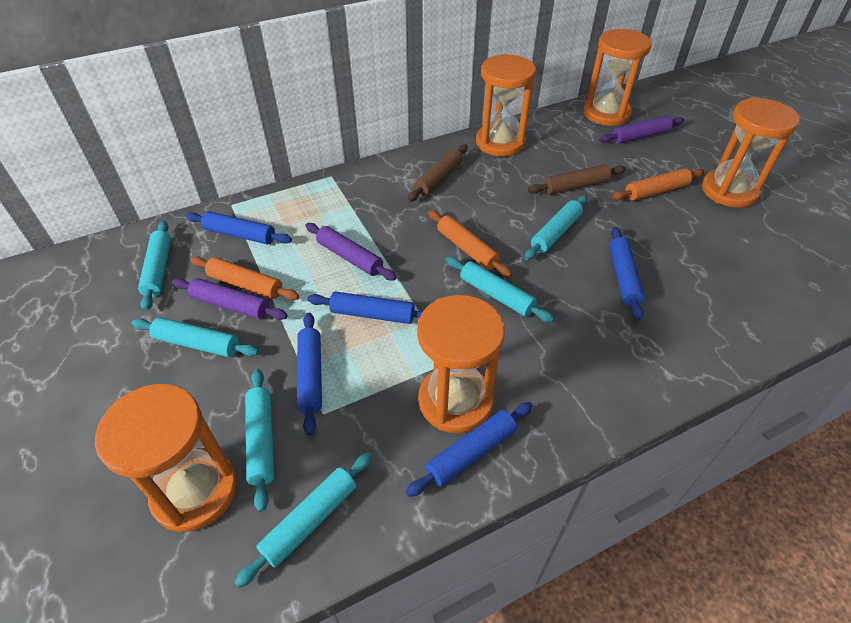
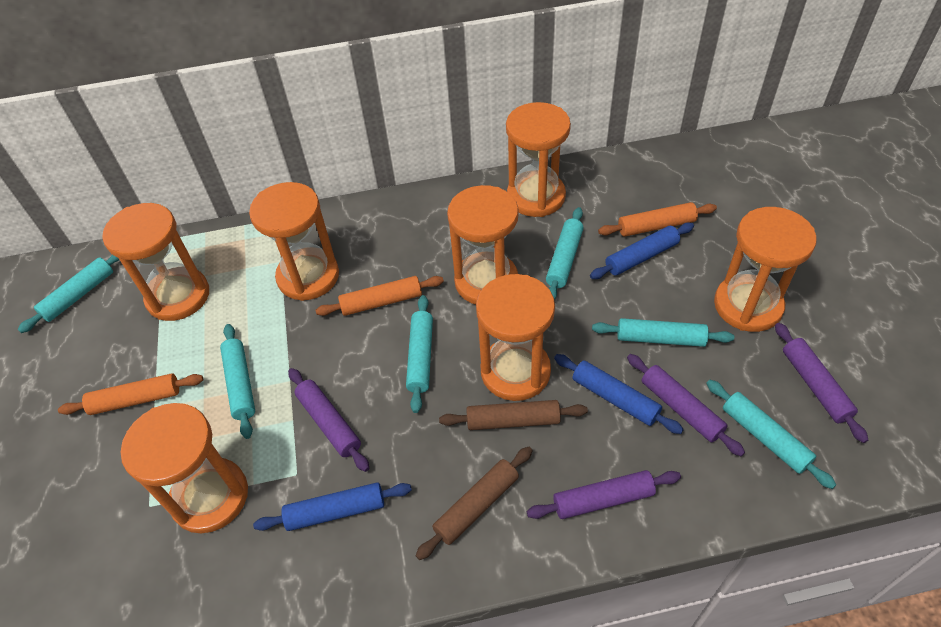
blue rolling pin: [186,211,292,244] [297,313,322,435] [307,291,423,324] [405,402,533,497] [609,227,645,320] = 5 -> [253,482,412,531] [554,354,684,434] [590,222,694,279] = 3
orange hourglass: [95,384,237,532] [417,295,505,433] [476,54,536,156] [583,29,652,126] [702,98,800,208] = 5 -> [102,203,209,321] [121,403,248,533] [249,182,339,301] [447,185,518,304] [476,274,555,401] [506,102,571,217] [714,207,817,332] = 7
purple rolling pin: [172,278,288,320] [305,223,397,280] [599,116,684,144] = 3 -> [288,368,369,472] [527,470,681,519] [627,354,745,456] [775,323,868,443] = 4

